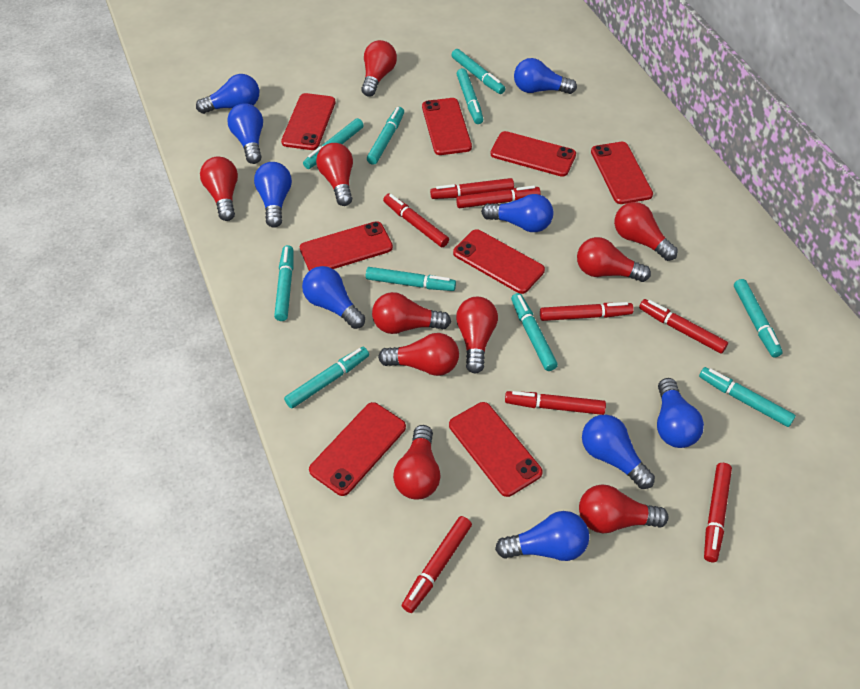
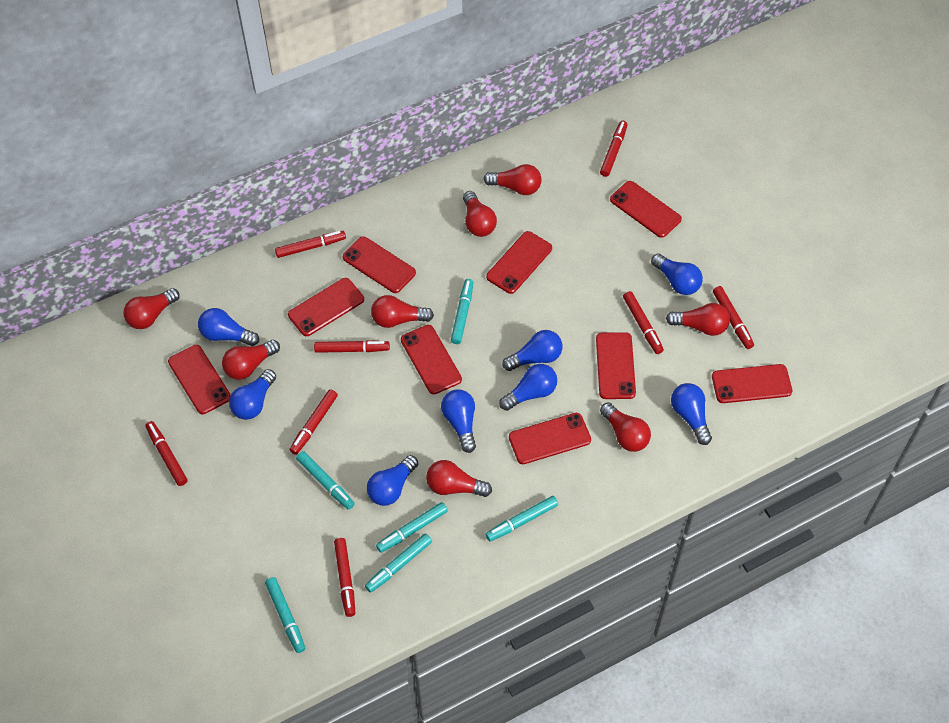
blue light bulb: [196,74,259,114] [227,103,263,164] [254,162,292,228] [302,266,365,329] [481,194,553,232] [495,511,589,561] [514,58,577,94] [582,415,655,489] [657,378,704,448] = 9 -> [198,308,259,346] [229,369,276,420] [367,455,418,506] [441,389,476,453] [499,364,557,411] [502,330,562,371] [651,253,703,295] [671,383,712,445] = 8
red light bulb: [200,157,238,221] [316,143,353,206] [361,40,397,96] [372,292,451,334] [378,333,459,376] [393,425,441,499] [456,297,498,373] [577,237,651,282] [579,484,669,533] [614,202,678,261] = 10 -> [123,288,180,329] [222,340,280,380] [371,295,434,328] [426,460,492,497] [463,191,497,237] [483,164,542,195] [600,402,651,452] [666,303,730,336] = 8
red phone: [281,93,336,150] [300,221,393,271] [309,402,406,496] [422,98,472,155] [449,402,543,497] [453,229,545,294] [490,131,576,177] [591,142,653,204] = 8 -> [168,345,231,414] [288,278,364,336] [343,236,416,293] [401,325,462,394] [486,231,552,294] [509,413,591,464] [596,332,636,399] [610,181,682,238] [712,364,792,403] = 9
turquoise marker: [274,245,293,321] [284,347,369,409] [303,118,364,169] [366,267,456,291] [367,107,404,165] [451,49,505,94] [457,68,483,124] [511,293,558,371] [699,367,796,427] [734,279,783,357] = 10 -> [265,577,305,653] [296,451,355,510] [365,533,432,593] [376,502,448,553] [451,279,474,344] [485,496,558,541] = 6

